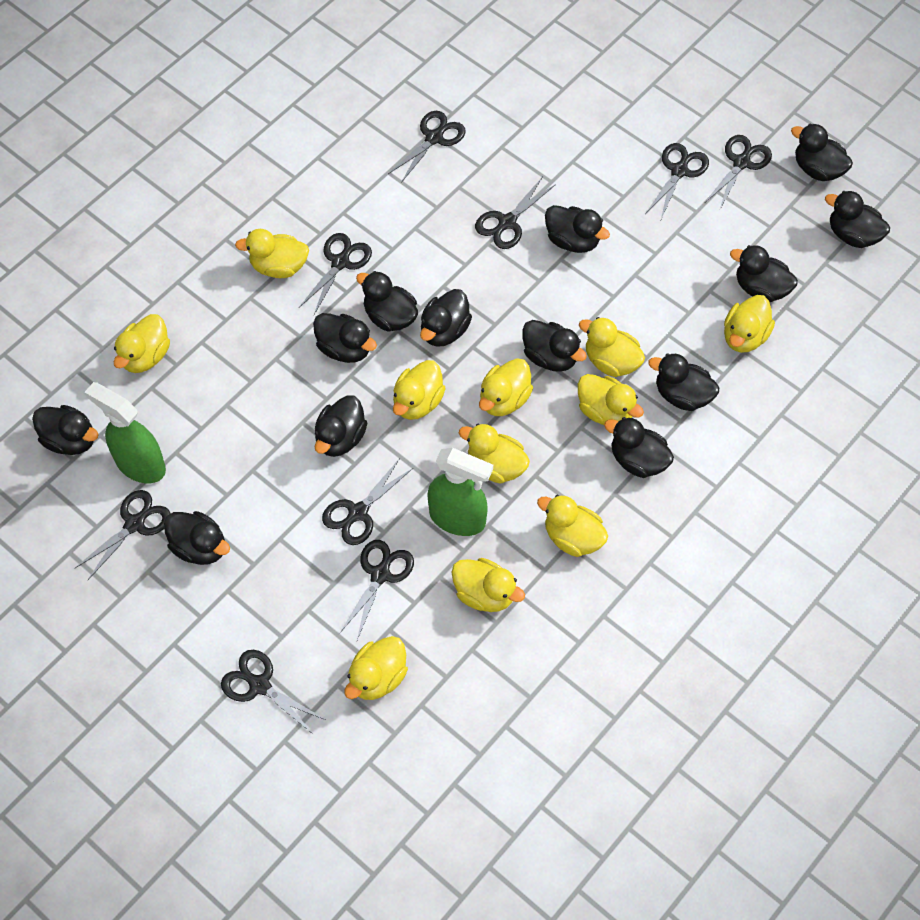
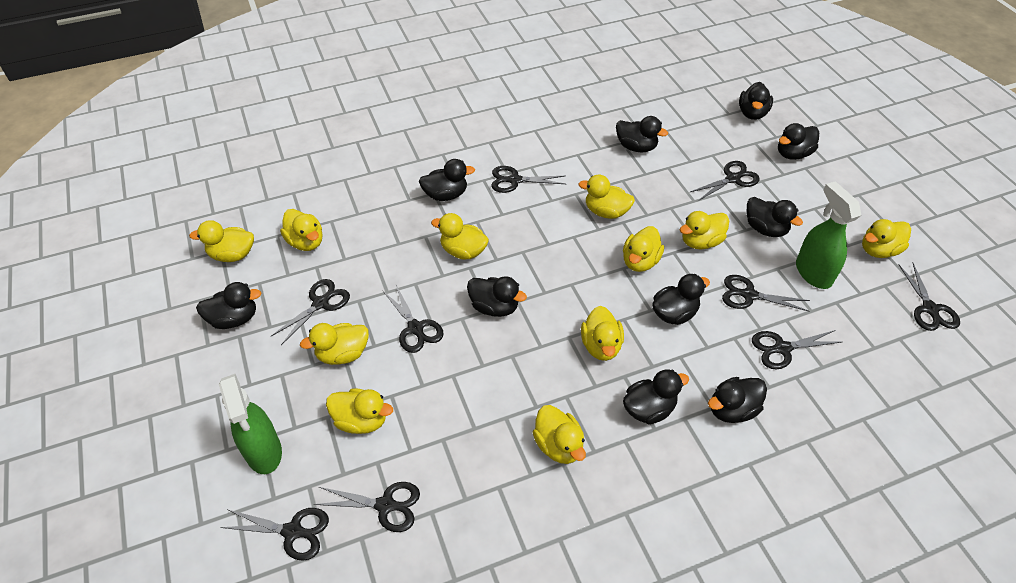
black duck: [32,405,99,455] [164,511,230,565] [313,313,377,363] [314,395,367,457] [356,271,418,332] [420,289,472,347] [522,320,587,372] [545,205,610,253] [604,417,674,478] [648,353,719,411] [730,245,798,302] [791,124,853,181] [825,191,890,248] = 13 -> [196,282,261,329] [419,159,475,201] [467,276,527,317] [616,116,668,152] [623,369,689,424] [652,274,710,325] [708,377,767,423] [739,82,773,120] [747,197,803,237] [778,123,819,160] = 10

